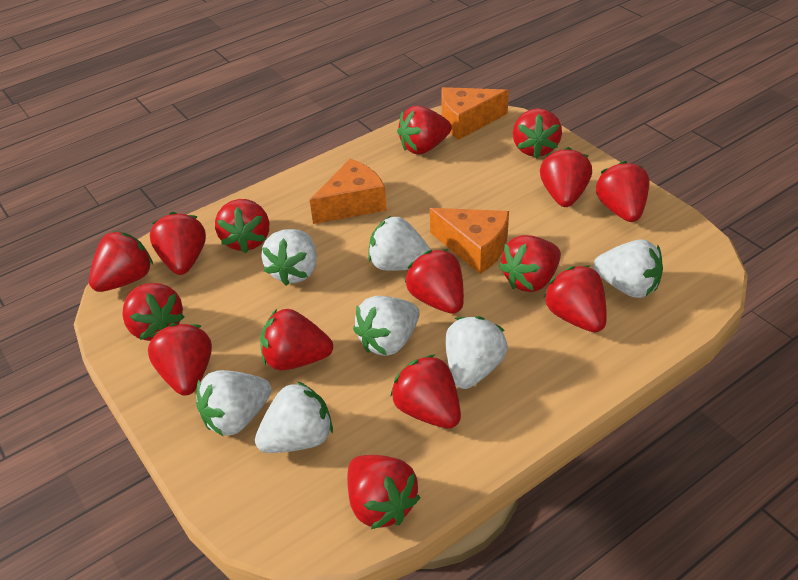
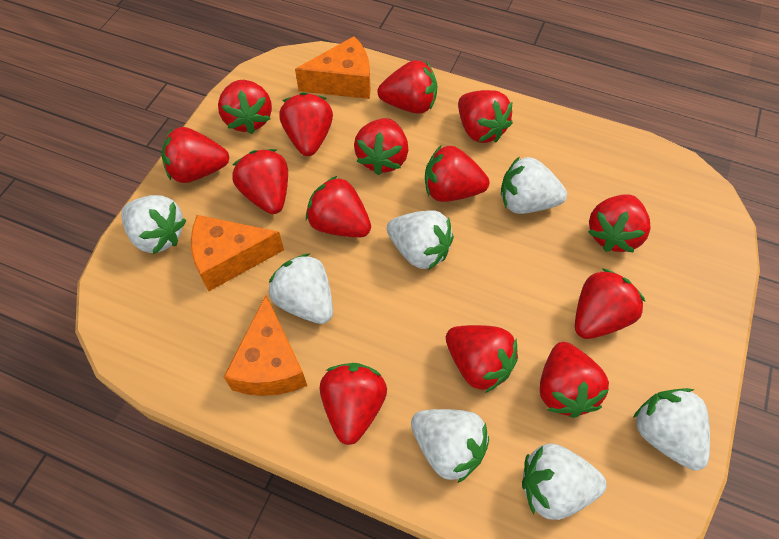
red strawberry: [89,231,153,292] [122,283,185,341] [148,323,212,396] [150,212,206,275] [215,199,269,253] [260,309,333,370] [347,455,421,529] [390,354,461,429] [397,106,452,154] [405,249,464,314] [499,235,561,292] [513,108,562,158] [540,147,592,207] [543,266,607,332] [596,161,650,222] = 15 -> [161,127,229,183] [218,80,272,134] [232,149,288,214] [279,92,333,156] [306,176,371,237] [320,363,387,445] [354,118,409,175] [377,60,437,114] [425,146,489,202] [446,325,518,393] [458,90,513,143] [540,342,609,418] [575,269,645,339] [588,194,651,253] = 14

